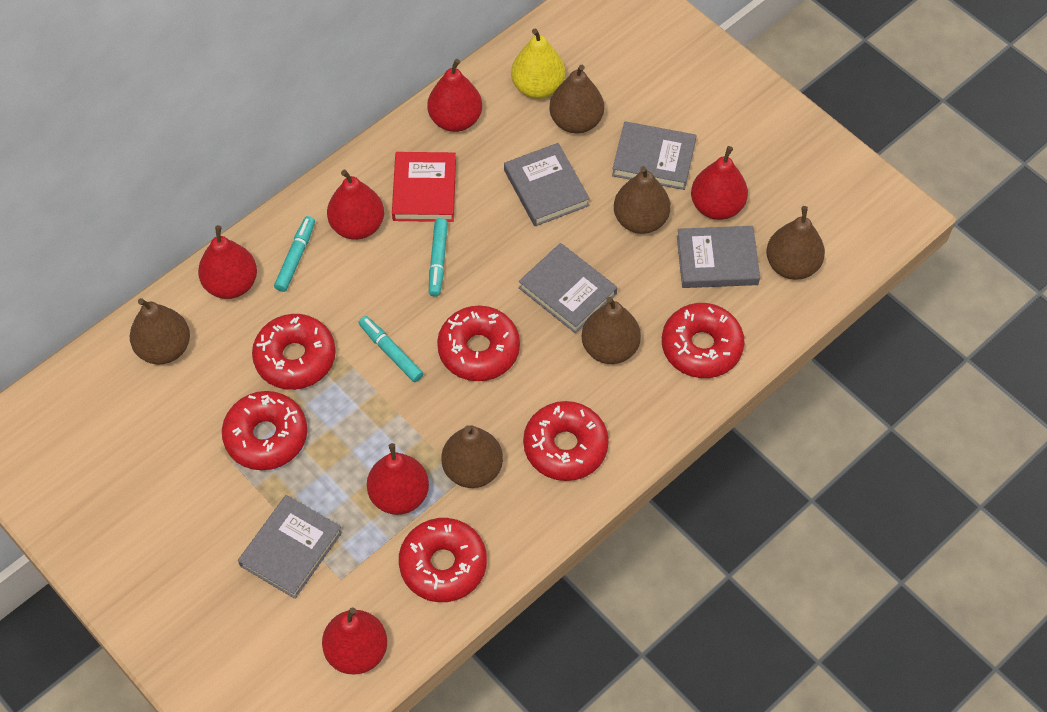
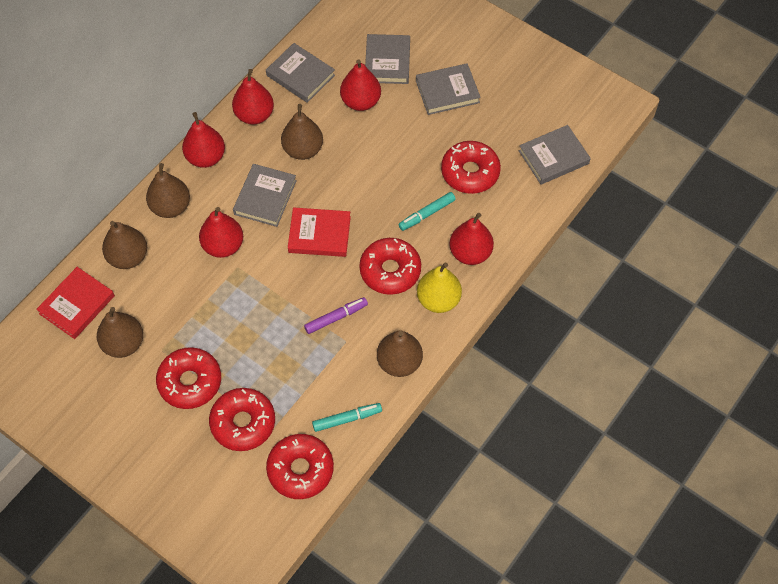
brown pear: [130,298,190,365] [442,426,503,488] [549,65,604,133] [582,297,641,364] [614,166,670,234] [766,206,825,280] = 6 -> [97,307,143,358] [102,221,147,269] [146,163,190,218] [281,104,323,160] [377,330,423,377] = 5
purple marker: none = 0 -> [304,297,368,334] = 1
red book: [392,152,456,222] = 1 -> [36,267,115,339] [288,207,351,257] = 2
red donut: [222,391,307,470] [252,314,336,390] [399,518,487,602] [437,305,520,381] [523,401,609,481] [662,303,745,378] = 6 -> [156,347,221,409] [209,388,275,451] [266,434,334,499] [359,238,421,295] [441,141,501,194] = 5
red pear: [198,225,257,299] [322,607,387,675] [327,169,384,240] [367,443,429,515] [427,59,482,132] [691,146,748,220] = 6 -> [182,112,225,168] [199,207,243,258] [232,69,274,125] [340,59,381,111] [449,213,494,265] = 5
turquoise marker: [274,216,315,292] [359,316,423,382] [429,218,448,297] = 3 -> [312,403,382,432] [398,192,456,231] = 2

